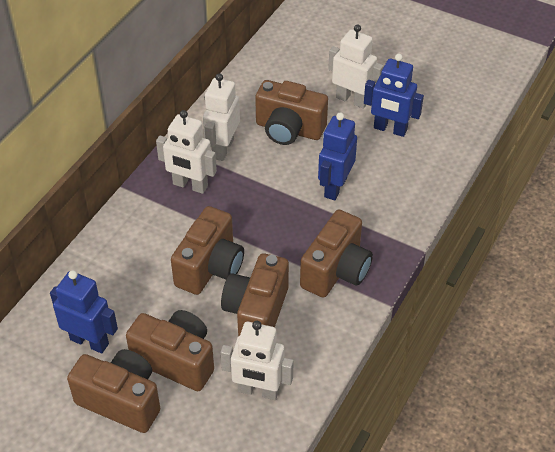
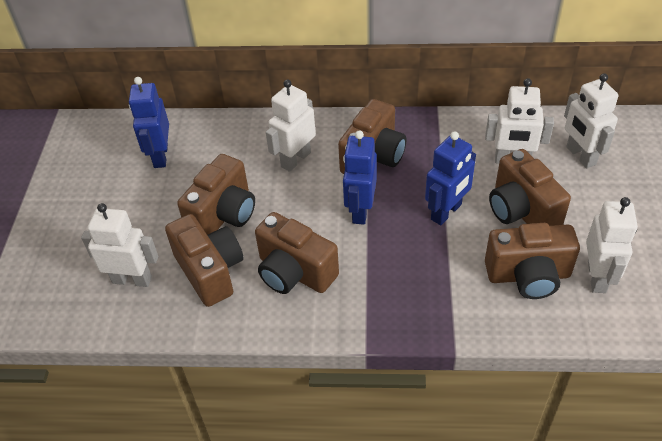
white robot: [156,110,217,194] [203,74,240,161] [220,321,294,400] [328,25,384,109] = 4 -> [81,203,158,287] [266,79,316,172] [485,78,554,164] [564,73,619,168] [586,197,638,293] = 5

